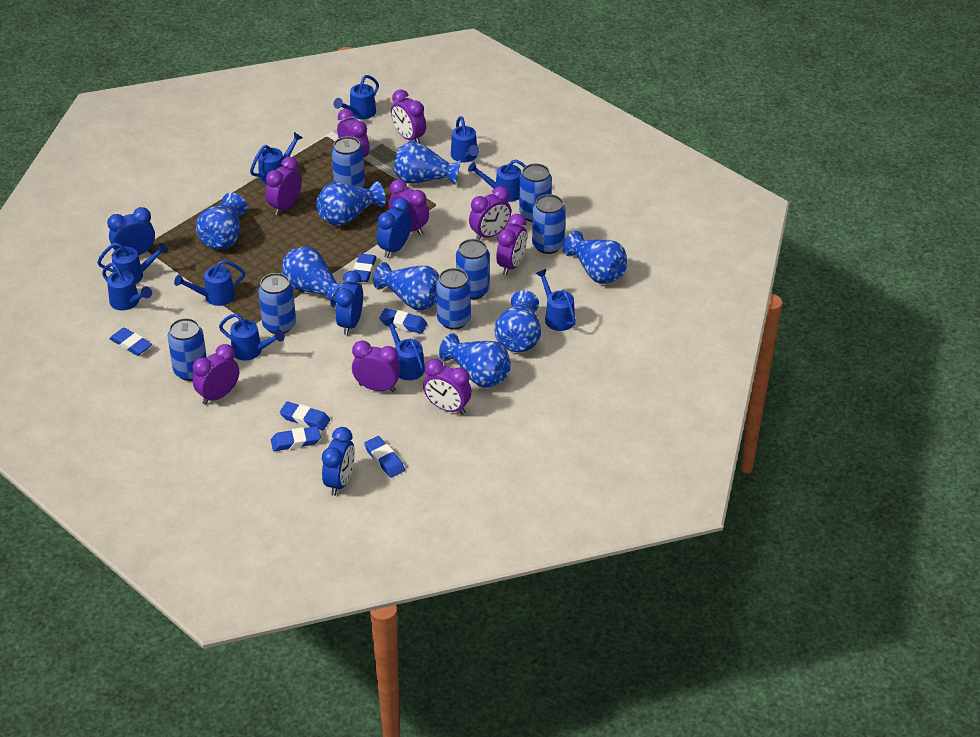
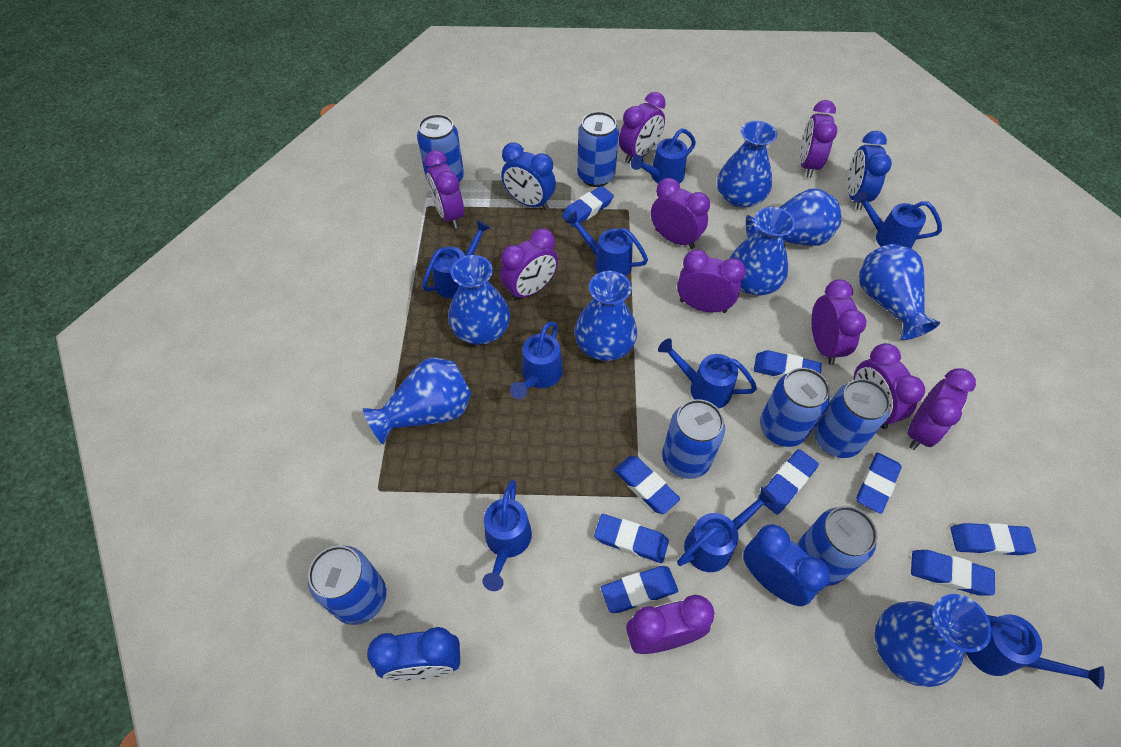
blue eraser: [109,328,152,356] [271,426,321,451] [280,402,330,430] [353,254,377,282] [364,436,405,478] [379,308,427,334] = 6 -> [562,186,614,227] [594,514,669,563] [601,566,678,613] [614,456,680,514] [754,350,822,379] [758,449,819,515] [856,453,902,514] [911,550,995,596] [951,523,1036,555] = 9
blue watering can: [97,243,168,284] [102,263,152,310] [174,260,245,306] [219,313,285,361] [250,132,303,184] [334,75,379,119] [383,317,425,380] [451,116,479,162] [468,159,526,202] [535,269,576,331] = 10 -> [422,220,490,298] [482,480,532,591] [510,321,563,399] [565,211,648,276] [631,128,696,184] [658,338,757,409] [677,487,776,572] [854,191,942,249] [966,614,1105,690] = 9
purple clock: [193,344,239,405] [266,157,302,216] [337,109,370,157] [352,340,401,392] [388,179,429,235] [391,89,426,143] [423,359,472,414] [469,186,511,240] [496,214,527,275] = 9 -> [424,150,464,229] [500,228,558,301] [619,92,666,164] [626,595,714,654] [651,178,710,249] [677,249,746,313] [800,100,837,178] [812,279,866,365] [854,343,925,429] [908,368,976,450] = 10

